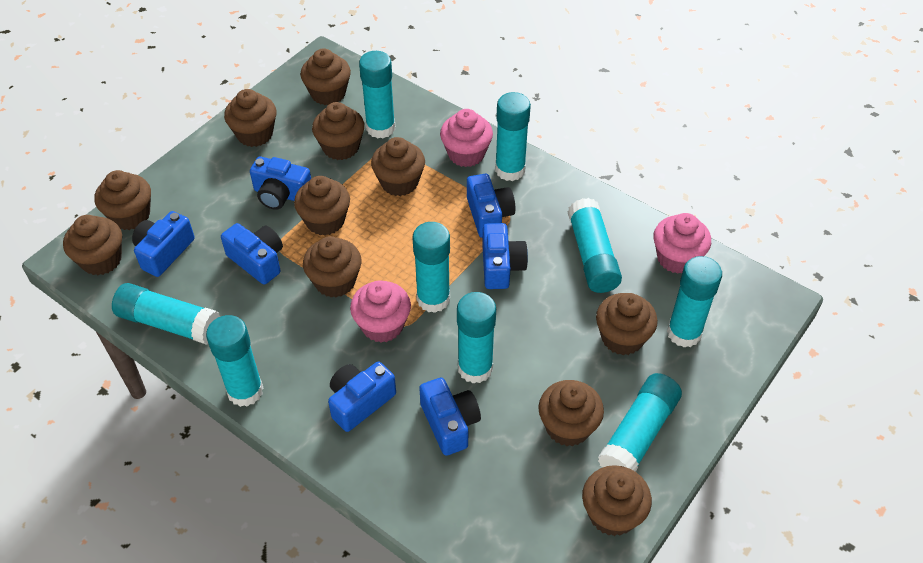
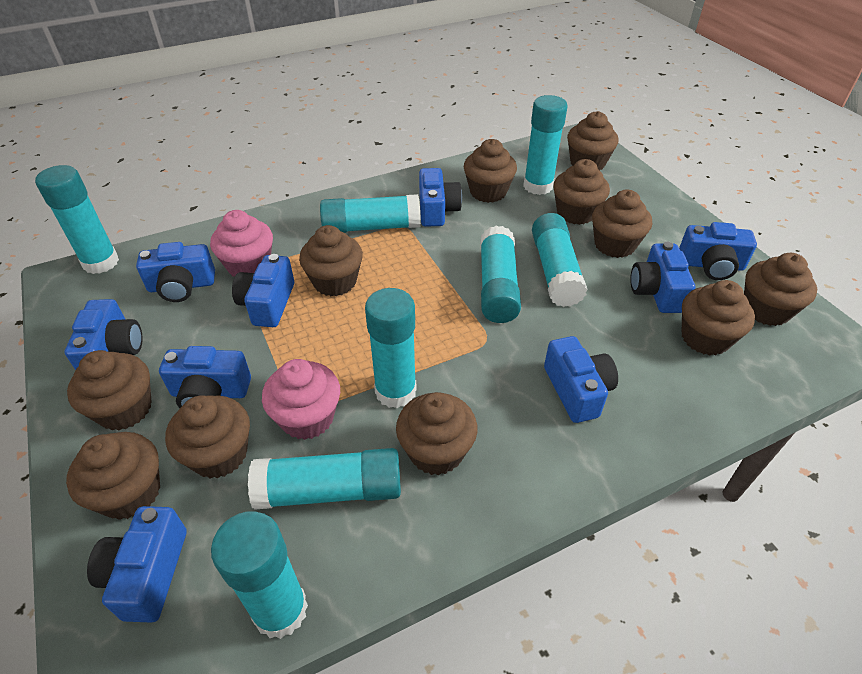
blue camera: [132,211,195,277] [221,223,283,284] [250,156,311,210] [328,362,396,432] [419,378,481,456] [467,174,515,238] [482,223,528,289] = 7 -> [65,299,142,370] [87,506,187,623] [136,242,215,302] [159,346,251,408] [232,254,294,327] [419,168,462,227] [544,336,618,423] [630,242,695,313] [679,222,757,280] = 9
pink cupcake: [350,280,411,343] [440,109,493,167] [653,213,711,274] = 3 -> [210,210,273,277] [262,359,340,440] = 2
turquoise glue stick: [112,283,220,345] [206,315,263,407] [359,51,395,139] [413,222,450,313] [457,292,496,383] [495,92,531,181] [568,198,622,293] [598,373,682,472] [667,256,722,347] = 9 -> [35,165,119,274] [211,511,308,639] [248,448,401,510] [320,194,421,233] [365,288,417,408] [480,225,521,323] [523,95,568,195] [532,213,588,307] = 8

